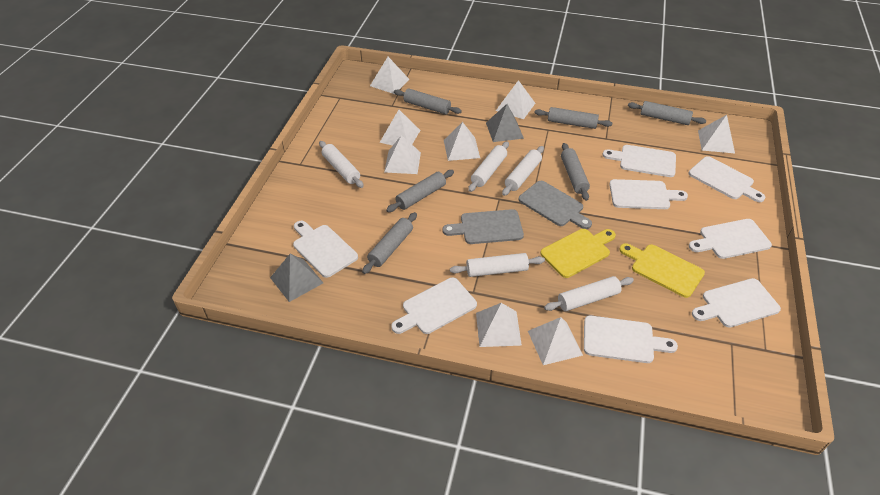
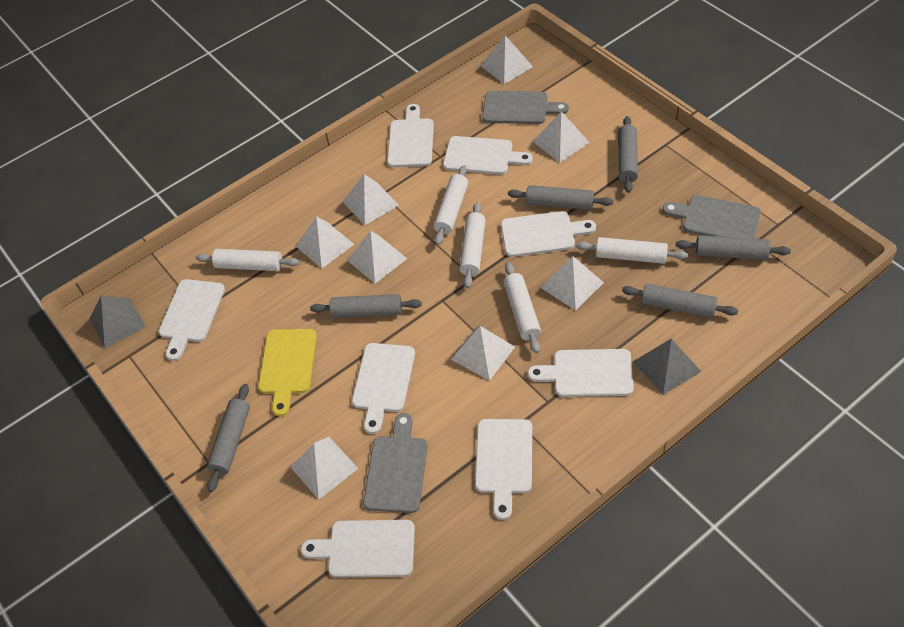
grey cutting board: [443,209,524,244] [519,181,592,229] = 2 -> [363,413,427,513] [482,91,569,124] [663,195,761,239] = 3
yellow cutting board: [540,229,616,278] [619,243,705,298] = 2 -> [258,329,317,416] = 1

